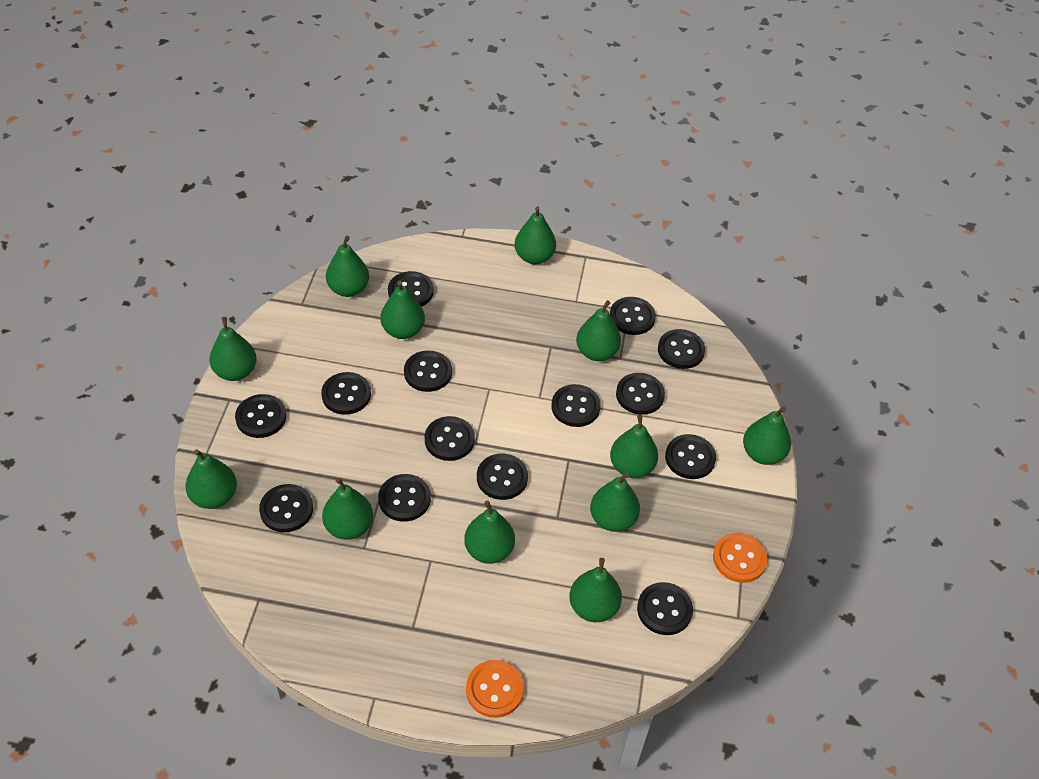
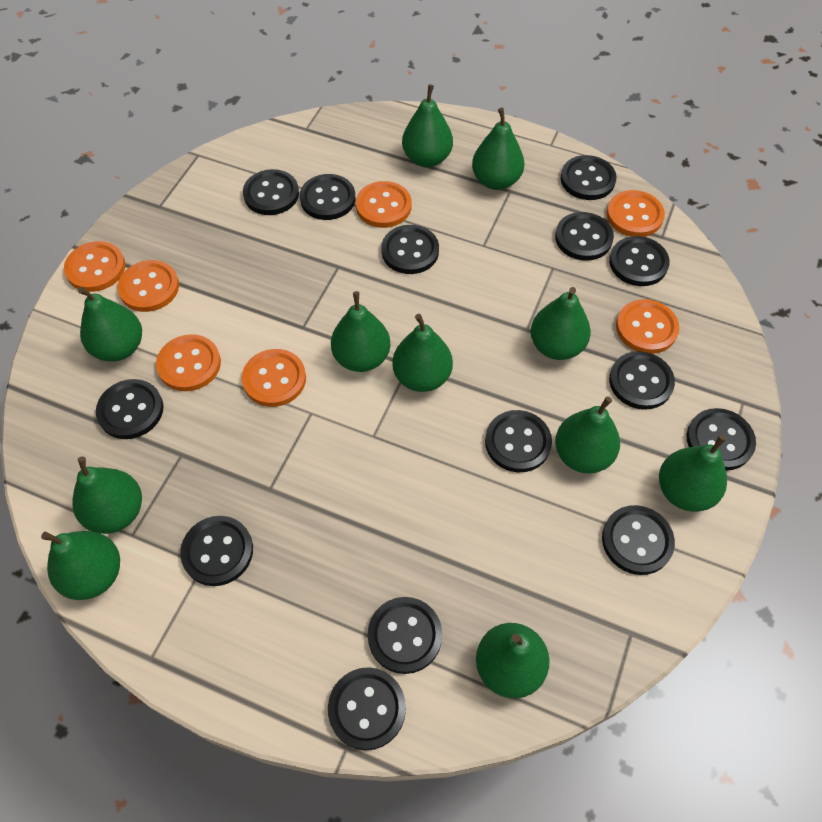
green pear: [185,449,237,509] [209,317,257,381] [322,477,373,540] [326,236,369,297] [381,281,425,339] [464,501,515,564] [515,206,556,264] [569,558,622,622] [576,300,621,361] [590,472,640,532] [610,414,658,478] [743,406,791,465] = 12 -> [41,531,120,600] [72,456,142,534] [78,287,142,362] [331,291,390,372] [392,314,453,392] [402,84,453,167] [472,108,524,190] [476,623,550,698] [531,287,591,360] [555,396,620,473] [659,435,727,512] = 11
orange button: [466,660,524,718] [713,533,768,583] = 2 -> [64,241,125,292] [117,260,179,312] [156,334,221,391] [242,349,306,407] [356,181,411,228] [607,190,665,237] [616,299,679,354] = 7

